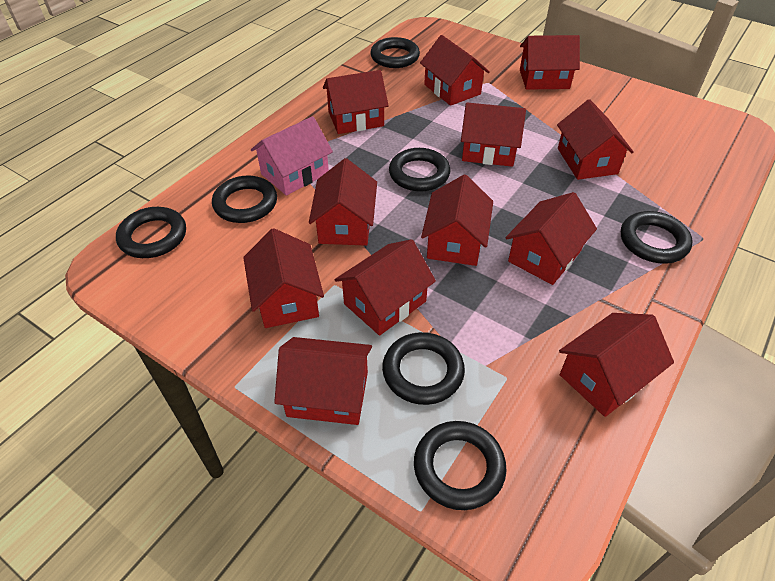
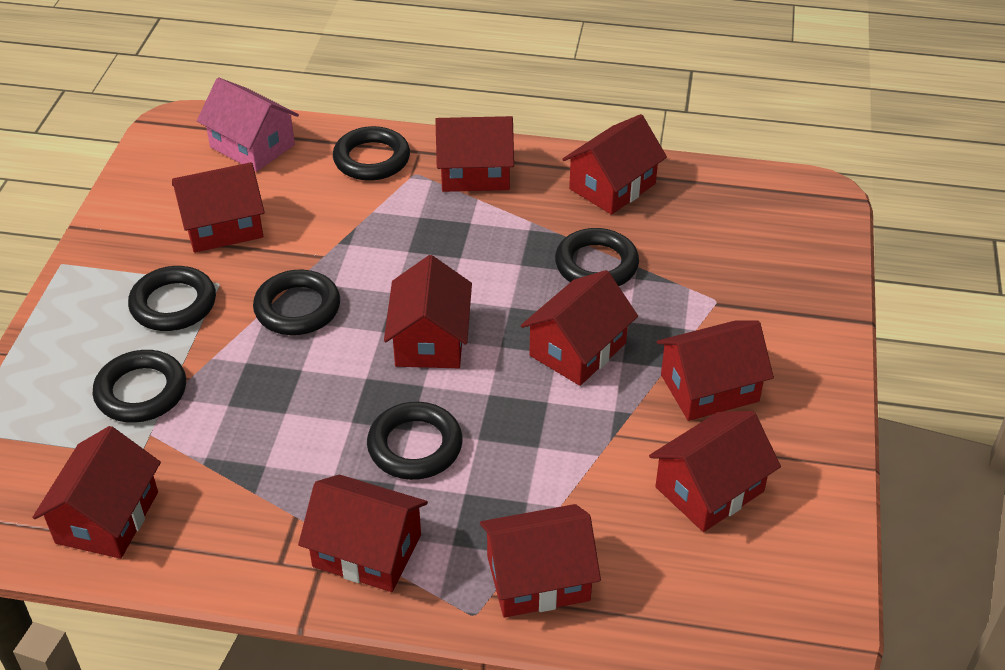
black ring: [116,207,186,258] [212,176,277,223] [370,37,420,68] [382,332,465,405] [389,148,451,192] [414,421,507,510] [621,211,693,263] = 7 -> [93,350,186,423] [128,266,216,331] [253,270,340,335] [333,126,410,181] [367,402,463,480] [555,228,639,286] = 6
red house: [243,228,324,328] [274,337,372,425] [309,158,377,246] [323,70,389,134] [335,239,436,336] [420,35,490,106] [421,174,493,266] [461,103,526,167] [505,192,597,285] [520,35,580,90] [557,99,634,180] [559,313,674,417] = 12 -> [32,426,161,559] [172,162,265,253] [298,475,428,592] [384,255,472,368] [435,116,514,192] [480,504,601,618] [521,270,638,386] [562,114,667,215] [649,411,781,532] [657,320,774,421] = 10

